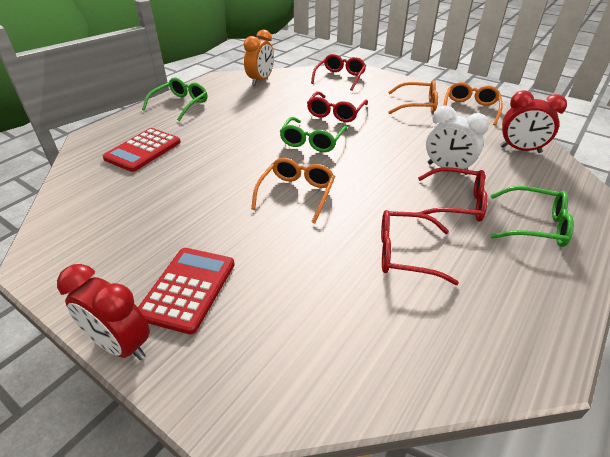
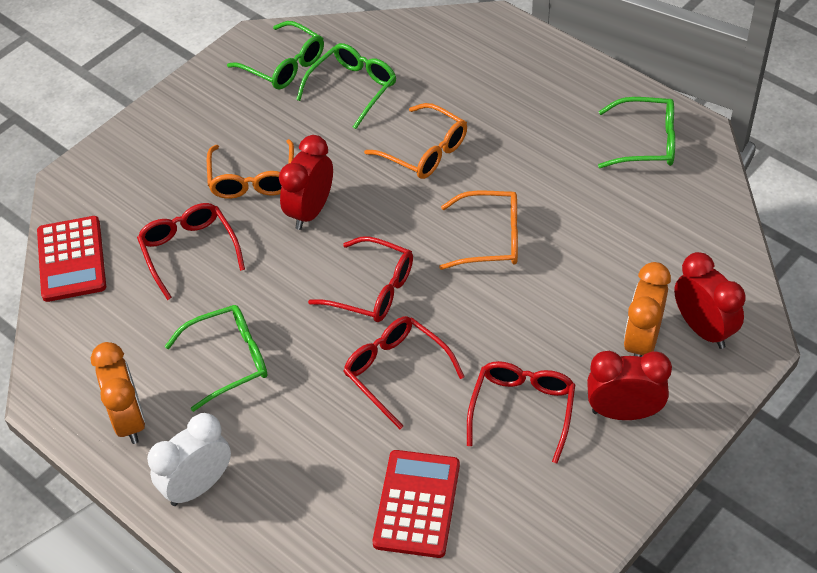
green glasses: [142,77,207,121] [280,117,347,152] [490,186,574,247] = 3 -> [165,305,267,412] [227,21,324,89] [296,43,396,129] [598,97,675,168] = 4
orange clock: [244,30,274,86] = 1 -> [91,342,145,444] [624,262,671,357] = 2
red clock: [57,264,150,360] [500,91,567,153] = 2 -> [279,135,333,230] [587,351,672,420] [674,252,745,349] = 3

